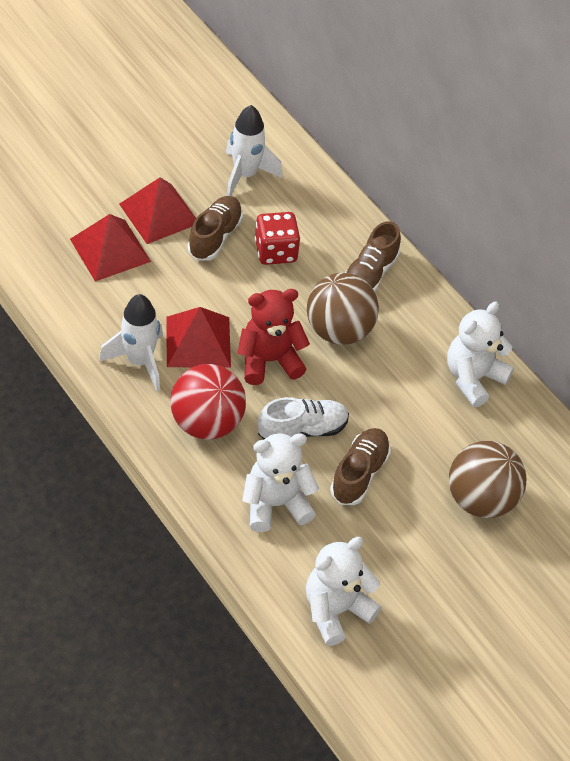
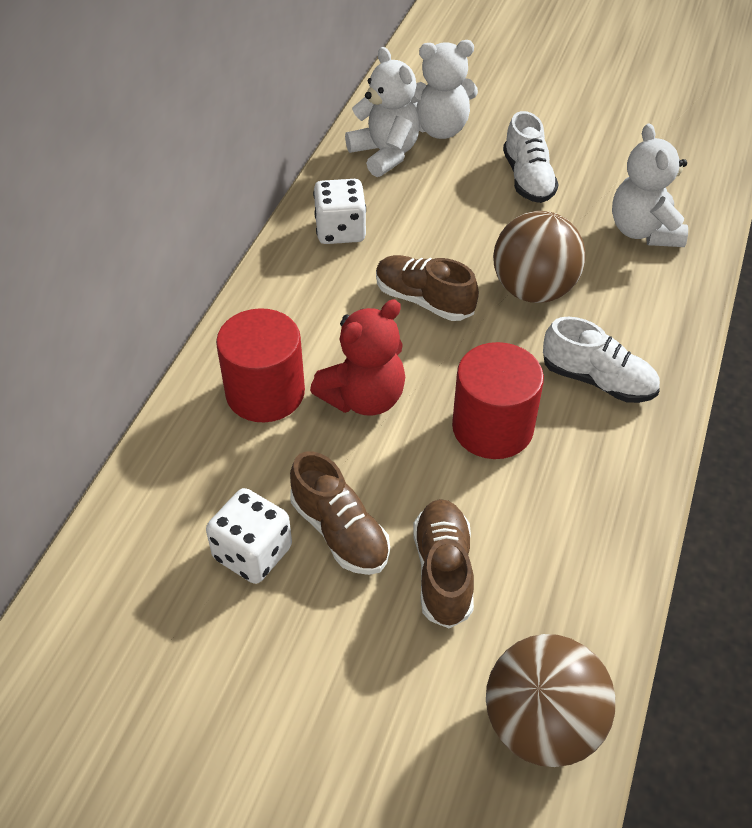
red ball: [170,364,246,440] = 1 -> none = 0
red cylinder: none = 0 -> [216,308,305,422] [452,342,544,459] = 2
red dice: [255,212,300,265] = 1 -> none = 0
red pyramid: [70,214,151,282] [119,177,196,244] [166,307,231,368] = 3 -> none = 0
white dice: none = 0 -> [206,488,292,584] [313,179,366,244] = 2
white rocket: [99,294,163,392] [226,105,282,196] = 2 -> none = 0
white shoe: [258,397,349,439] = 1 -> [503,111,559,203] [543,317,660,403] = 2

